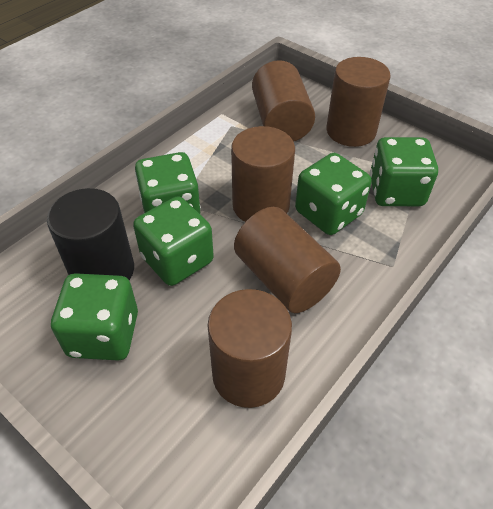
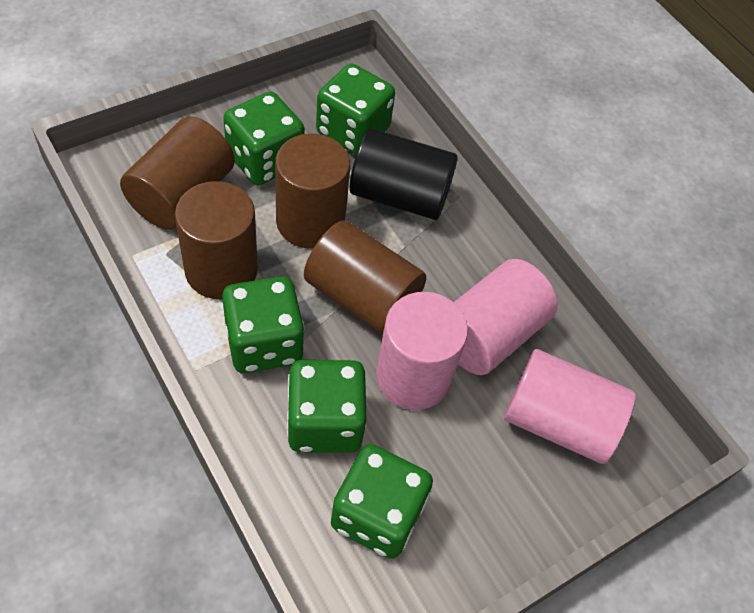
brown cylinder: [207,289,292,408] [231,126,295,222] [234,207,341,313] [252,60,315,142] [326,57,391,147] = 5 -> [120,116,235,230] [175,181,258,299] [275,134,350,249] [304,220,426,335] = 4
pink cylinder: none = 0 -> [376,292,468,410] [454,259,558,375] [504,349,636,464] = 3

